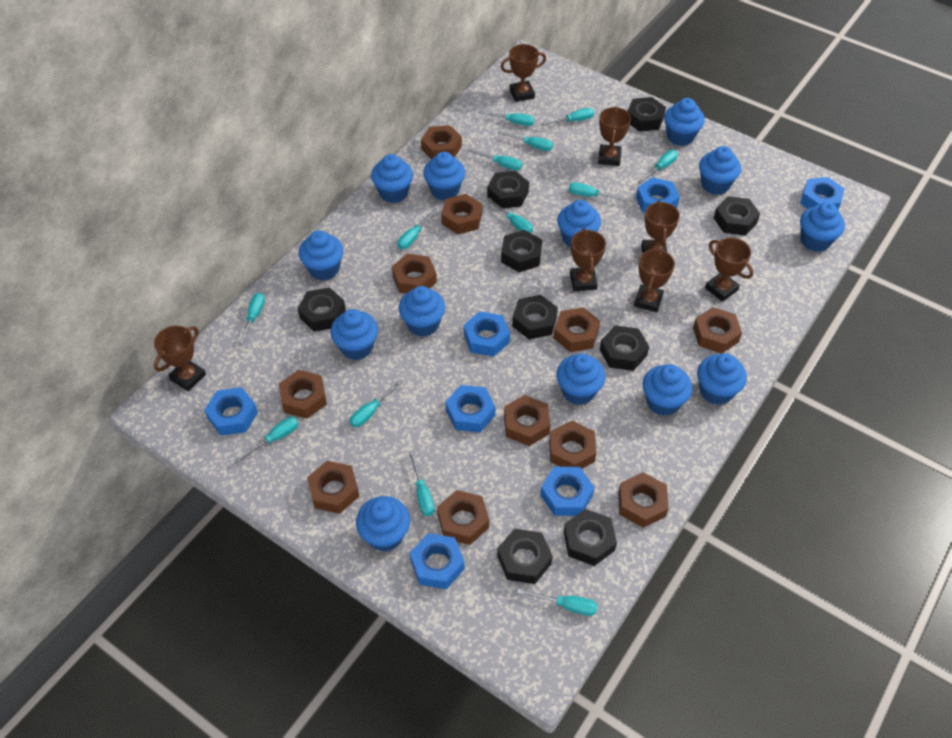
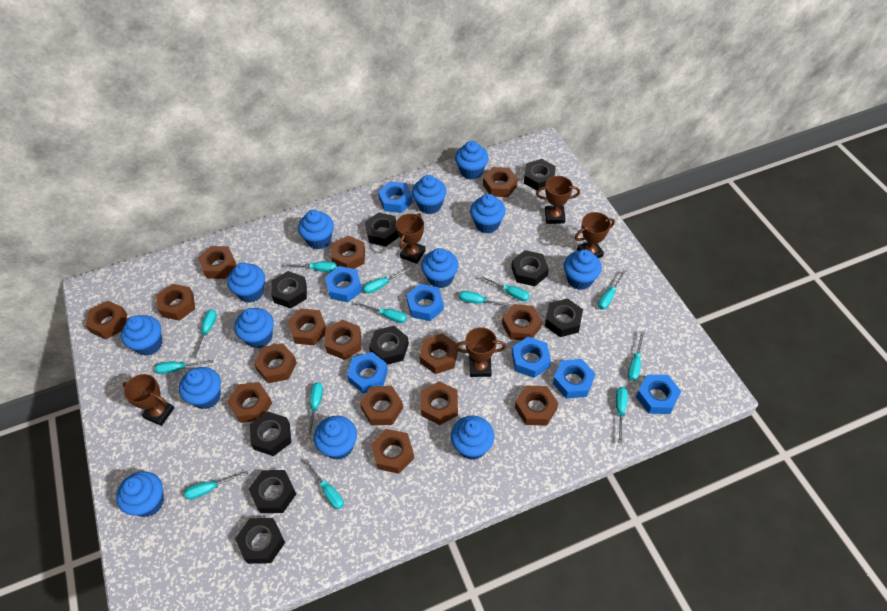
brown nut: [279,370,327,419] [307,461,359,514] [392,254,437,293] [421,125,462,159] [437,490,489,545] [441,194,482,234] [504,395,551,446] [549,421,596,469] [554,307,600,352] [619,472,669,528] [693,307,742,354] = 11 -> [85,301,127,339] [157,284,195,321] [198,246,236,279] [227,382,272,423] [254,343,297,383] [287,308,326,345] [325,320,361,360] [331,235,365,269] [360,386,403,425] [371,429,414,474] [419,333,458,374] [421,381,458,425] [483,167,518,197] [502,304,542,340] [515,386,558,426] = 15
brown trophy: [154,326,206,391] [501,44,546,102] [570,228,606,291] [598,107,631,166] [634,248,675,312] [641,200,680,253] [705,237,753,302] = 7 -> [122,374,174,426] [396,213,425,264] [455,327,506,377] [536,176,580,224] [575,212,615,258] = 5

